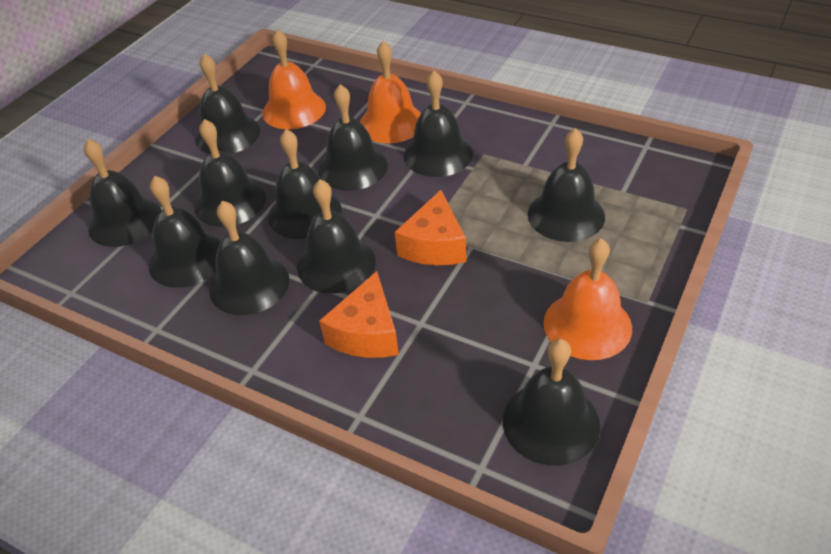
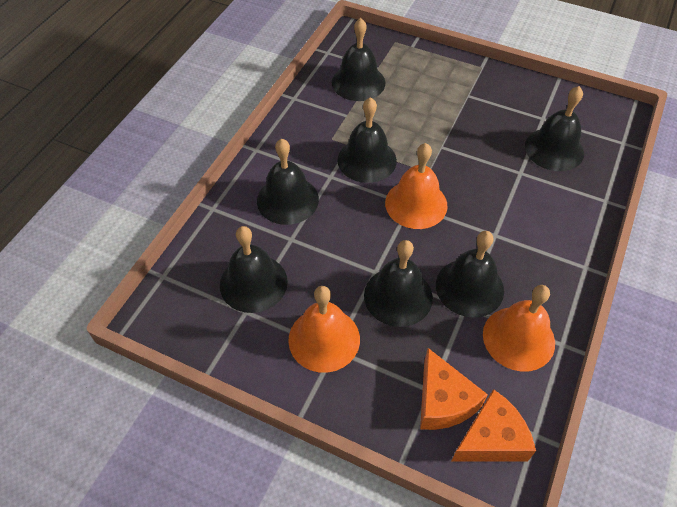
black bell: [84,139,162,247] [149,176,221,288] [194,119,266,227] [195,54,261,154] [209,201,290,315] [268,129,342,239] [297,179,376,294] [318,84,388,191] [404,71,473,177] [503,339,600,466] [528,128,605,242] = 11 -> [220,226,288,313] [257,139,319,225] [332,18,385,101] [337,97,397,183] [364,240,433,327] [436,231,504,318] [525,86,584,171] = 7

